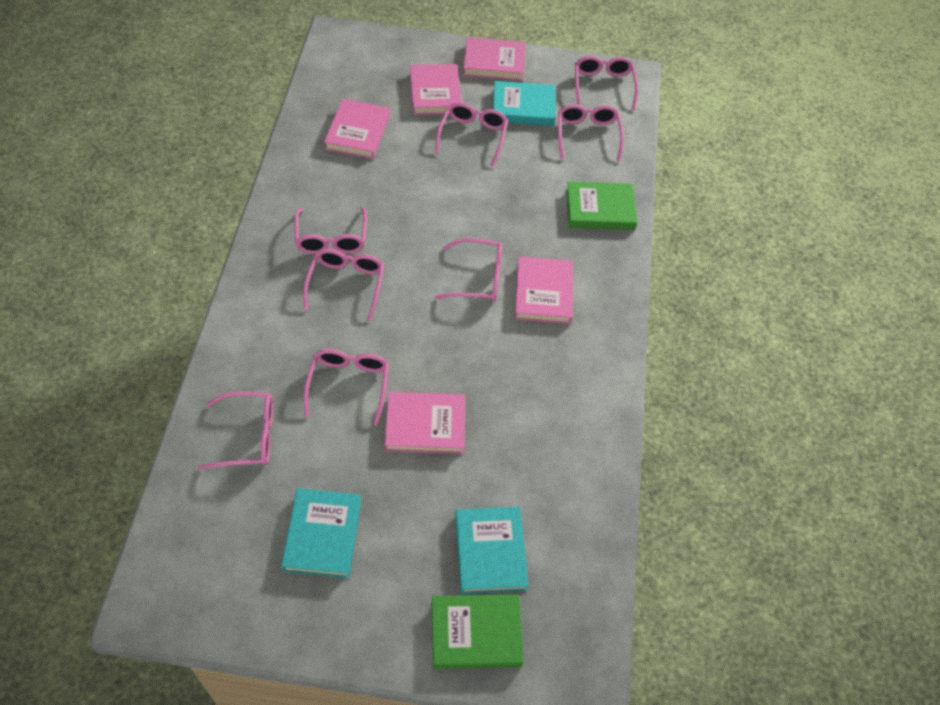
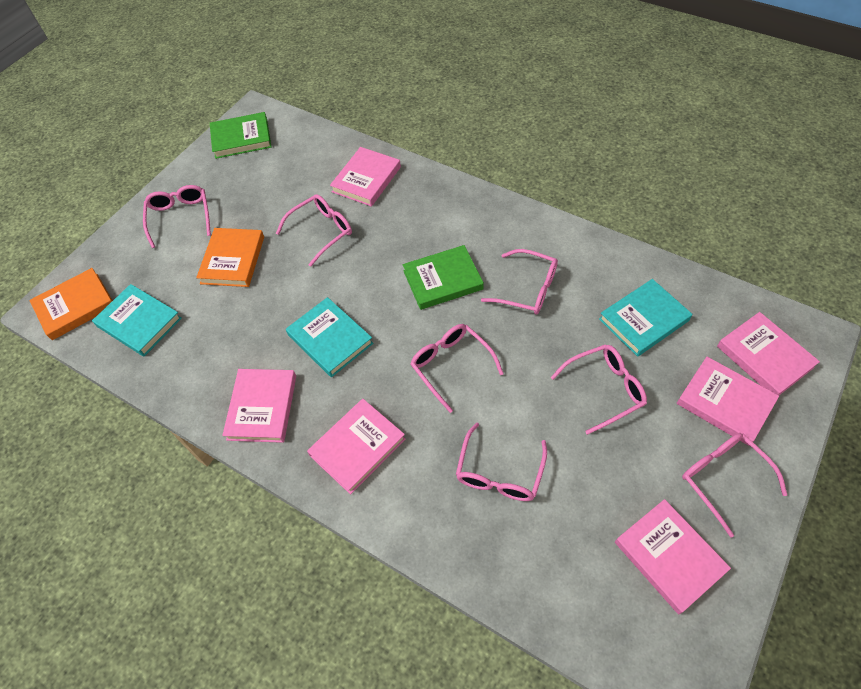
orange book: none = 0 -> [29,268,113,340] [196,228,264,287] = 2
pink book: [324,99,390,159] [385,392,465,454] [410,64,462,115] [463,37,526,81] [515,256,573,324] = 5 -> [222,369,296,443] [307,399,406,495] [330,147,401,207] [615,499,731,614] [677,357,779,446] [717,312,820,395] = 6
pink glasses: [198,392,273,470] [294,207,367,254] [303,249,384,321] [304,349,389,426] [435,102,508,167] [435,238,503,302] [558,104,624,161] [575,56,639,110] = 8 -> [143,185,211,248] [276,194,352,267] [410,324,504,413] [456,422,547,501] [481,249,558,315] [551,344,647,435] [682,433,787,538] = 7

